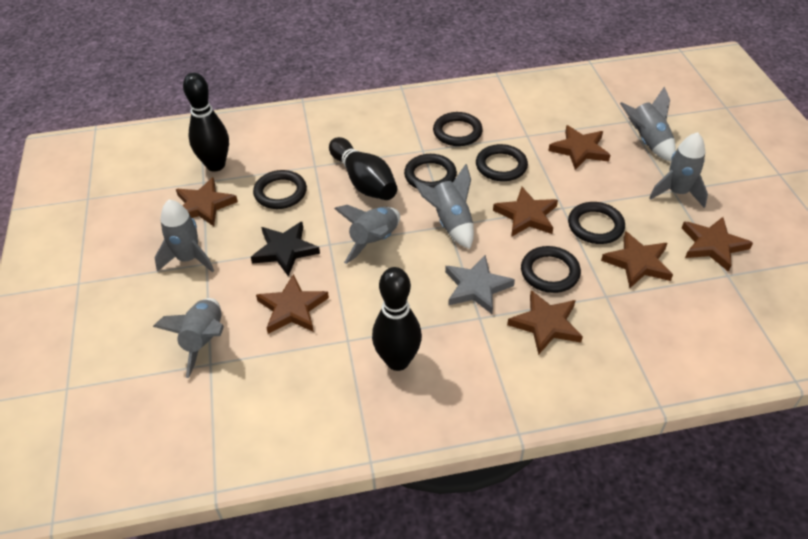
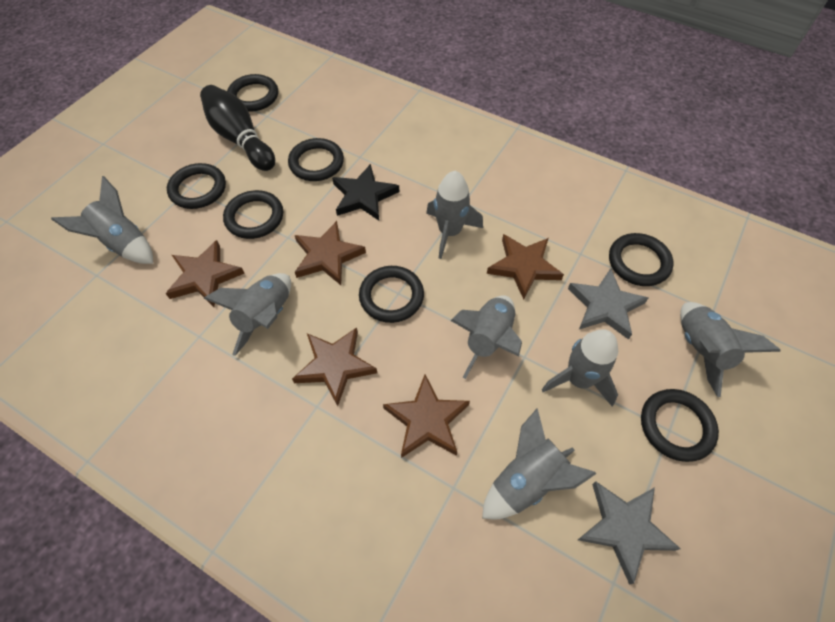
black bowling pin: [183,73,229,172] [329,137,397,200] [372,267,422,371] = 3 -> [200,85,275,171] = 1
black ring: [253,170,307,209] [404,154,457,189] [433,112,483,146] [476,144,528,181] [521,246,581,293] [568,202,625,244] = 6 -> [167,163,226,209] [223,190,283,239] [227,74,278,112] [288,138,344,181] [359,266,424,323] [609,233,673,286] [641,389,719,462] = 7
brown star: [176,177,238,226] [256,274,329,334] [493,187,558,237] [507,290,583,355] [548,125,610,170] [601,231,673,288] [682,217,753,272] = 7 -> [166,240,245,307] [292,328,377,406] [295,221,366,285] [383,374,470,458] [487,234,564,299] = 5
grey rocket: [153,298,224,378] [154,200,214,273] [334,205,400,264] [414,164,474,249] [620,86,676,161] [649,132,708,208] = 6 -> [51,176,153,264] [203,273,291,356] [426,171,483,259] [450,295,522,379] [482,409,596,520] [542,329,618,406] [680,302,781,397] = 7
grey star: [445,255,515,314] = 1 -> [568,268,648,340] [578,481,681,585] = 2

